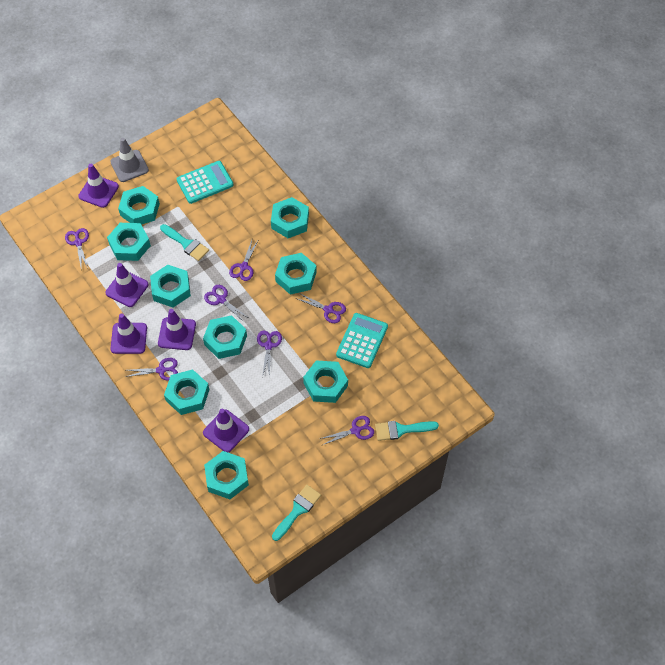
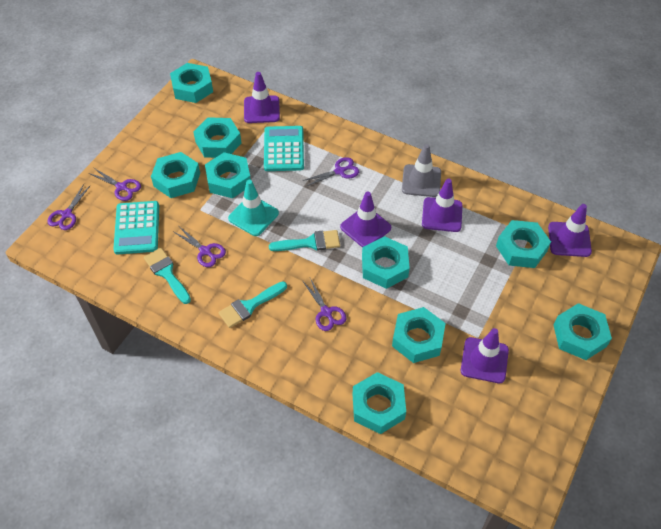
purple scissors: [65,228,89,269] [125,358,178,381] [204,285,249,322] [229,239,259,281] [257,331,282,378] [296,293,346,323] [319,416,374,445] = 7 -> [47,184,91,230] [89,168,141,201] [174,227,226,267] [302,157,359,186] [303,278,346,331] = 5
turquoise traffic cone: none = 0 -> [228,180,279,236] = 1

